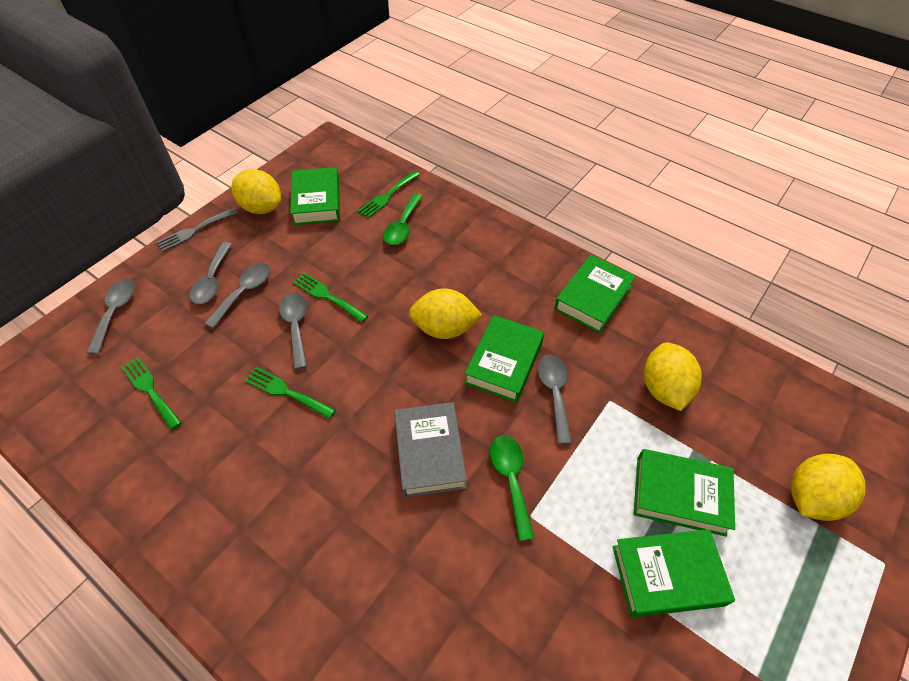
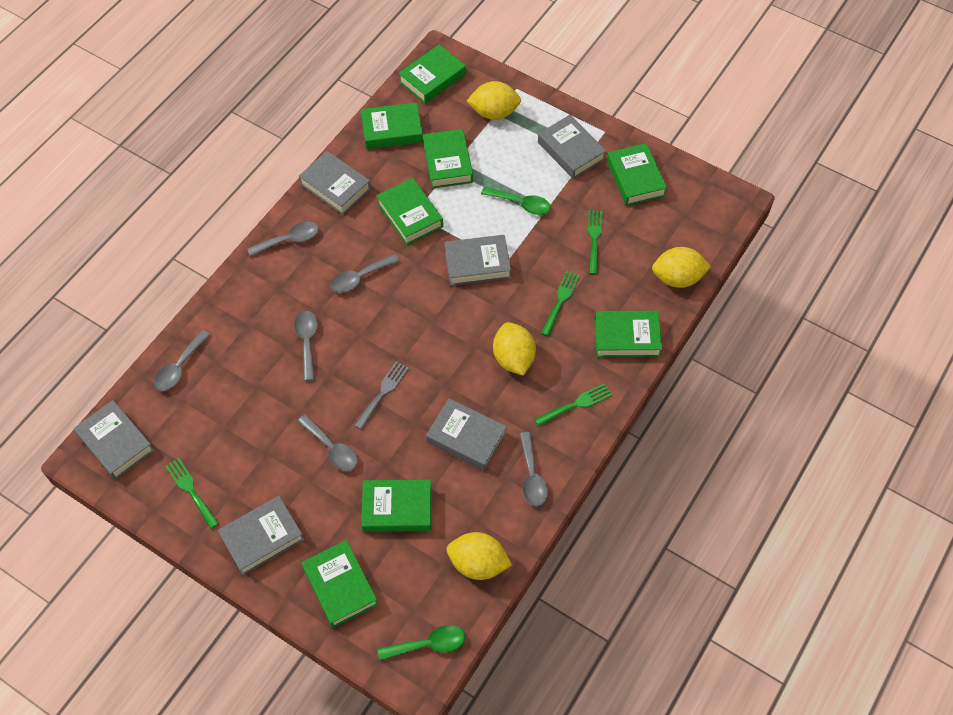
green book: [290,167,340,225] [464,315,544,403] [554,255,636,333] [612,529,735,618] [634,449,735,537] = 5 -> [301,540,378,628] [361,102,423,149] [361,479,432,532] [376,178,443,245] [398,44,466,104] [423,129,473,189] [594,311,662,357] [607,143,667,206] = 8
grey book: [394,402,467,497] = 1 -> [74,400,154,480] [218,496,304,575] [299,151,371,215] [426,398,507,471] [444,235,511,286] [538,115,606,179] = 6
grey spoon: [87,279,135,354] [190,242,232,304] [204,263,270,329] [279,293,307,369] [537,355,572,444] = 5 -> [154,330,210,391] [247,222,319,257] [294,311,318,381] [297,414,358,471] [330,254,399,293] [520,432,548,506] = 6

